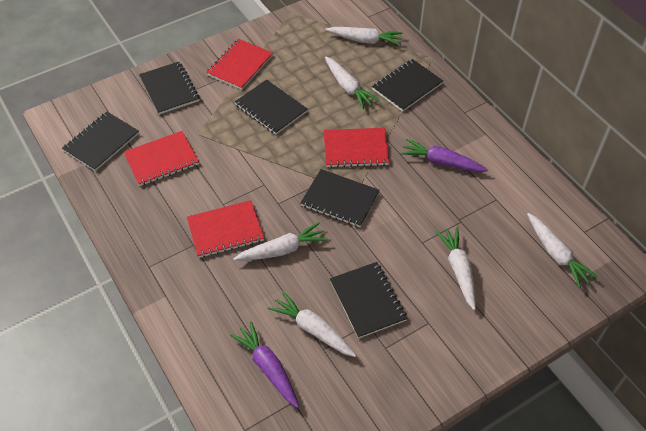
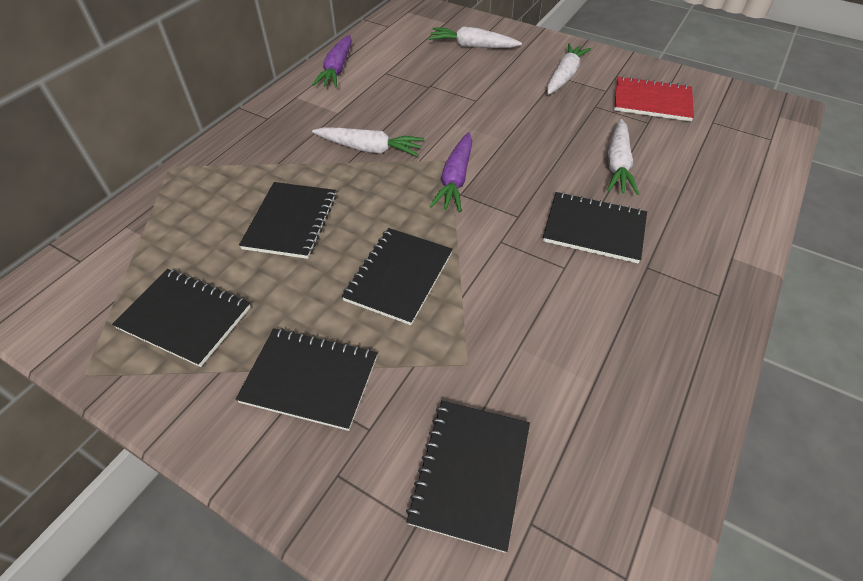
red notebook: [124,131,199,186] [187,200,264,258] [206,39,273,90] [324,128,389,168] = 4 -> [614,76,694,121] = 1
white carrot: [234,222,328,261] [268,291,356,357] [325,27,403,46] [325,57,380,109] [435,227,476,310] [527,213,598,288] = 6 -> [312,127,424,157] [428,26,522,48] [547,43,591,95] [607,119,639,195] = 4

